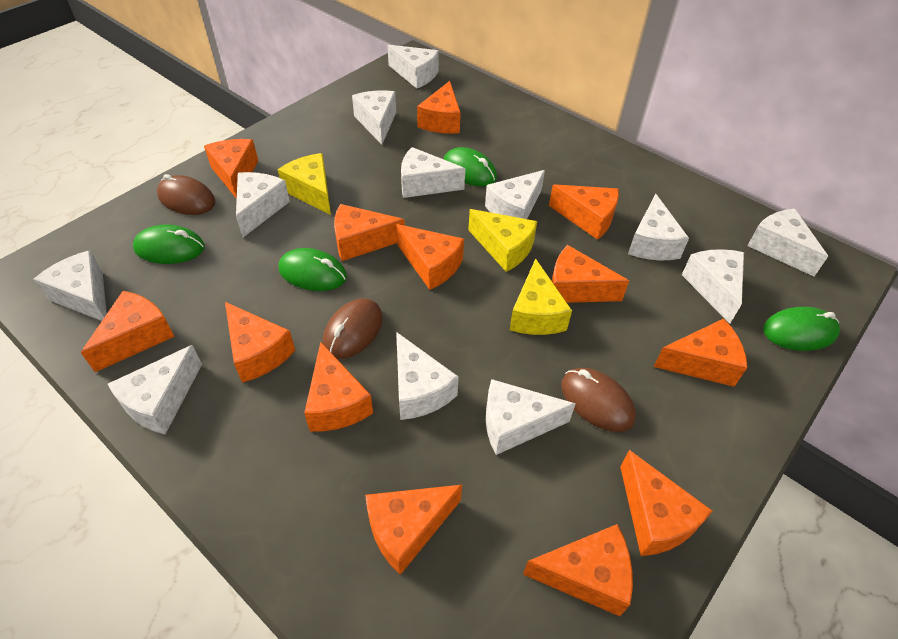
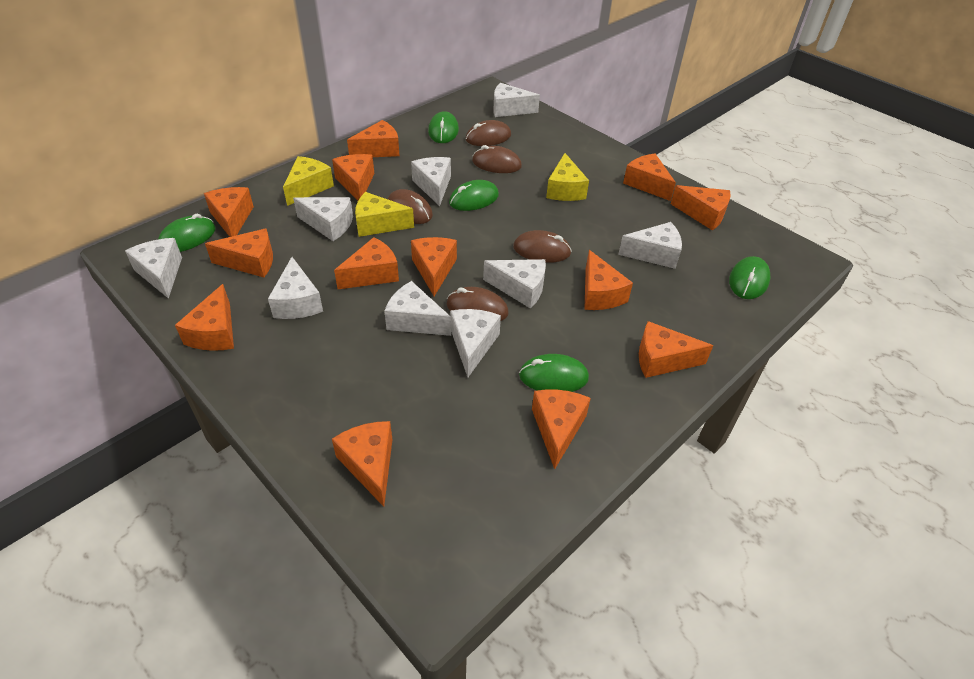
brown mouse: [157,174,216,215] [323,298,383,359] [561,368,636,432] = 3 -> [388,189,433,224] [447,287,509,321] [465,120,511,146] [472,145,522,173] [513,230,572,263] = 5
green mouse: [133,225,205,264] [278,248,347,291] [444,147,497,186] [763,307,840,351] = 4 -> [158,214,215,252] [428,111,459,143] [449,180,499,211] [519,354,589,392] [729,256,771,299] = 5
white cheese: [33,250,107,321] [108,345,202,434] [236,172,290,238] [352,90,396,144] [388,45,439,88] [396,332,459,420] [401,147,465,198] [485,170,545,219] [486,379,576,455] [628,194,689,260] [682,249,744,324] [747,209,828,276] = 12 -> [125,238,182,299] [268,257,323,319] [293,197,353,241] [384,281,451,336] [411,157,451,206] [450,309,501,377] [483,259,546,309] [493,83,540,117] [618,222,682,269] = 9

